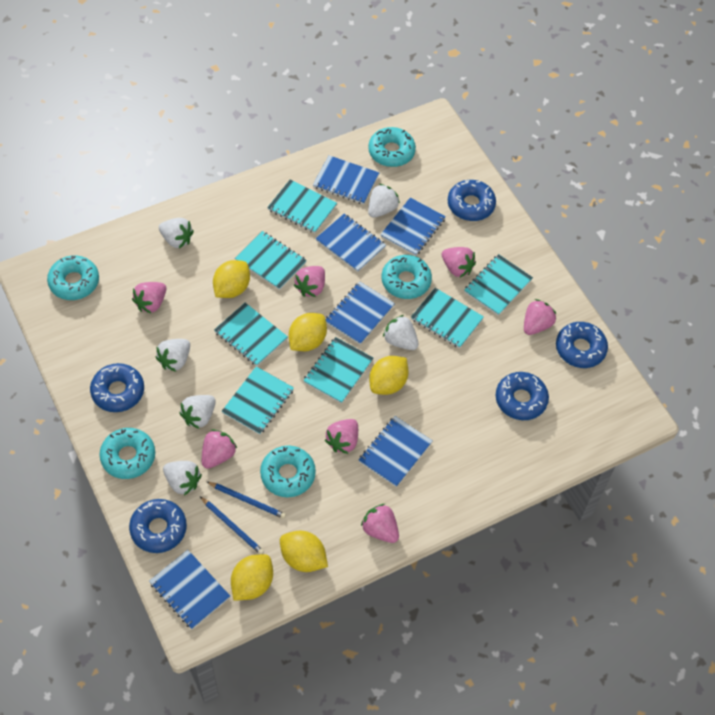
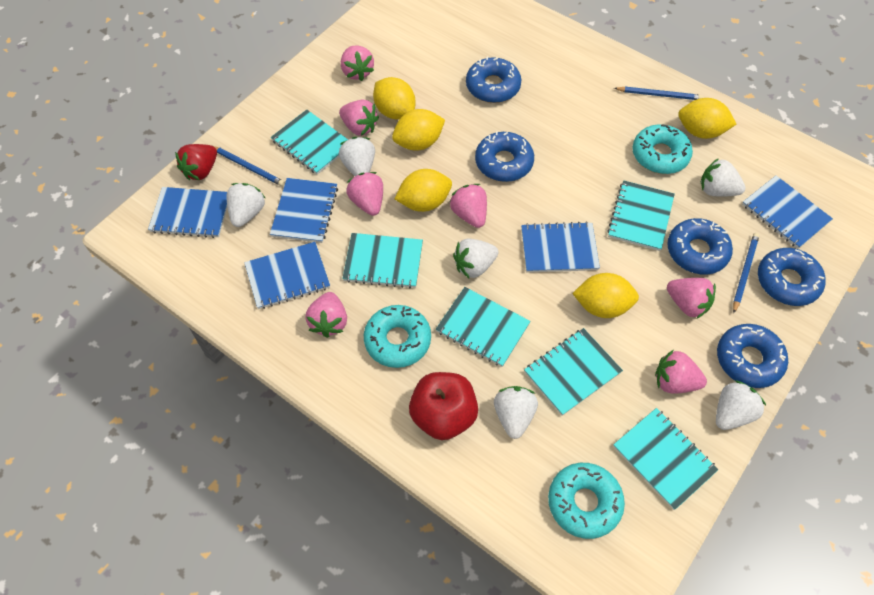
blue notebook: [149,550,230,629] [313,155,379,205] [315,214,386,272] [326,281,395,345] [359,416,433,487] [380,197,446,256] = 6 -> [148,187,227,238] [244,242,330,309] [270,178,338,243] [521,221,600,273] [742,176,833,249] = 5
blue pencil: [200,497,264,554] [207,482,286,519] = 2 -> [214,146,285,186] [614,87,703,100] [733,233,760,313] = 3
red apple: none = 0 -> [409,372,478,440] = 1
red strawberry: none = 0 -> [175,144,217,180] = 1
turquoise donut: [47,255,99,300] [99,428,155,479] [260,445,316,497] [368,127,416,167] [382,255,432,299] = 5 -> [364,305,431,368] [548,463,625,539] [632,124,693,174] = 3
turquoise notebook: [214,303,288,366] [222,366,294,435] [235,231,307,290] [267,180,337,233] [303,337,373,404] [411,288,484,349] [464,254,533,316] = 7 -> [271,110,348,175] [342,233,423,288] [436,287,531,367] [524,328,623,416] [607,180,675,251] [613,408,718,510] = 6

